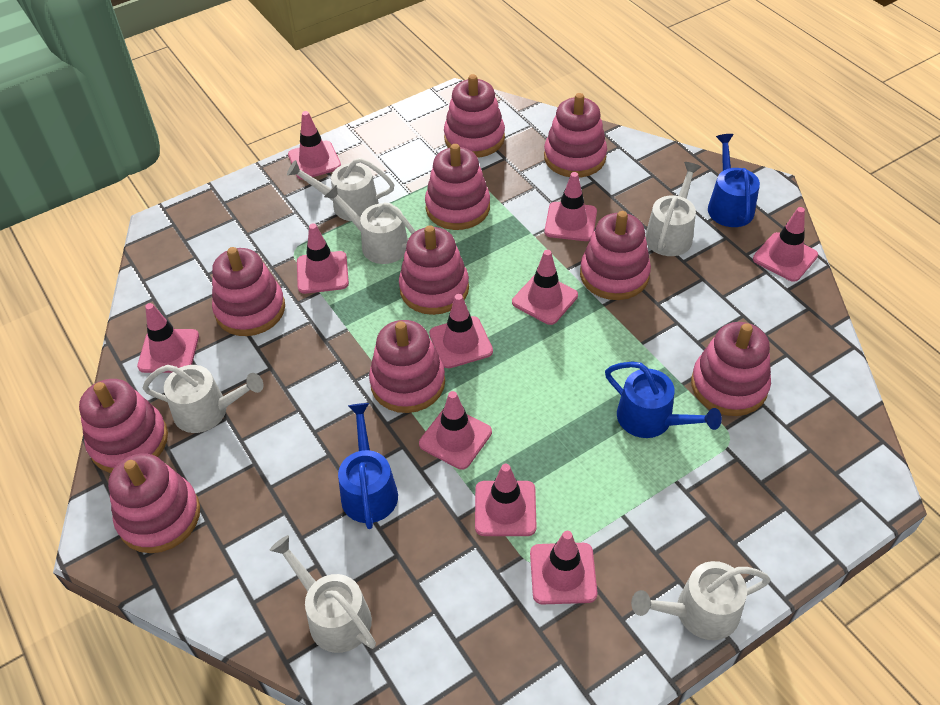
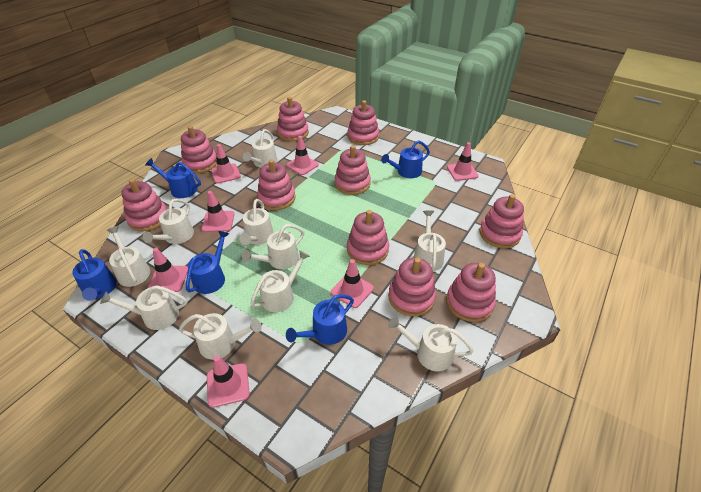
blue watering can: [338,403,398,529] [605,362,722,438] [708,134,760,227] = 3 -> [72,249,117,301] [145,158,201,198] [186,230,229,294] [286,294,354,345] [381,140,430,178] = 5
pink traffic cone: [137,303,199,373] [288,111,341,180] [297,223,349,294] [419,391,492,470] [429,294,493,368] [475,464,537,536] [512,250,578,325] [530,531,597,604] [545,172,597,241] [753,207,818,282] = 10 -> [148,248,188,292] [201,191,234,232] [207,356,250,408] [211,144,241,184] [286,136,319,175] [331,259,374,308] [447,142,479,181] = 7
white watering can: [143,365,264,433] [270,535,376,653] [287,158,395,221] [324,185,415,264] [631,561,771,640] [645,162,701,256] = 6 -> [100,285,188,330] [107,226,150,287] [143,199,194,244] [179,313,262,360] [239,199,274,245] [242,224,304,269] [243,129,277,168] [250,250,310,312] [388,316,474,371] [413,210,446,271] = 10

